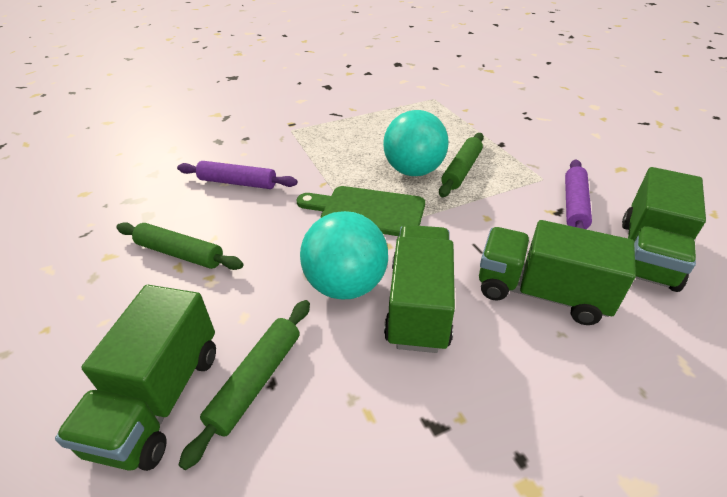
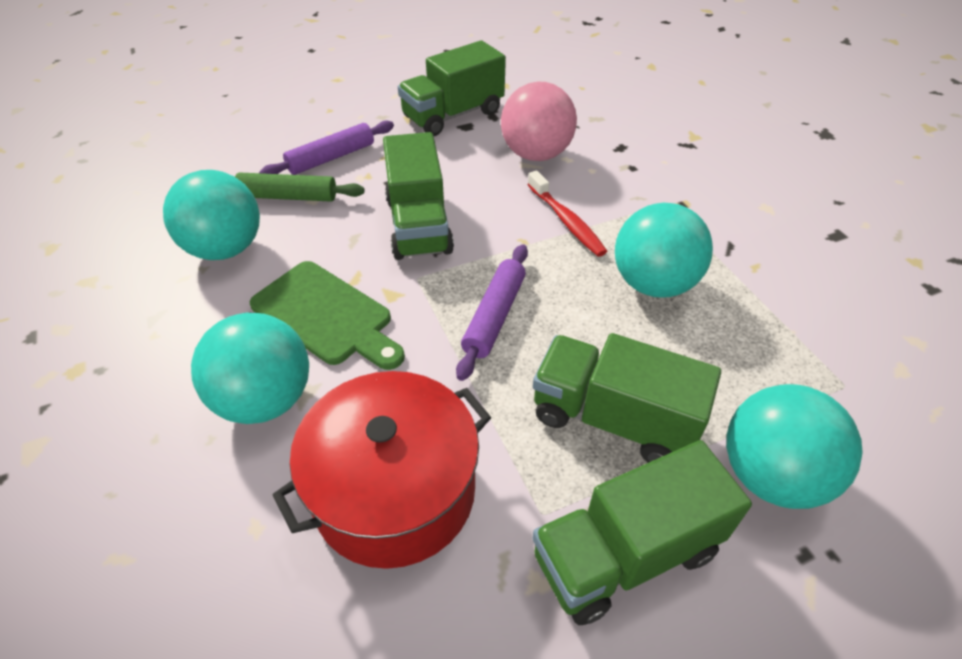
green rolling pin: [116,222,244,270] [179,300,310,470] [439,133,484,197] = 3 -> [235,172,364,202] = 1
pink ball: none = 0 -> [501,82,577,161] = 1
red pot: none = 0 -> [272,371,491,569] = 1
red toothbrush: none = 0 -> [527,171,607,257] = 1
turquoise ball: [300,211,388,299] [383,110,449,176] = 2 -> [163,170,260,260] [191,313,309,424] [615,203,713,298] [726,384,863,509] = 4

